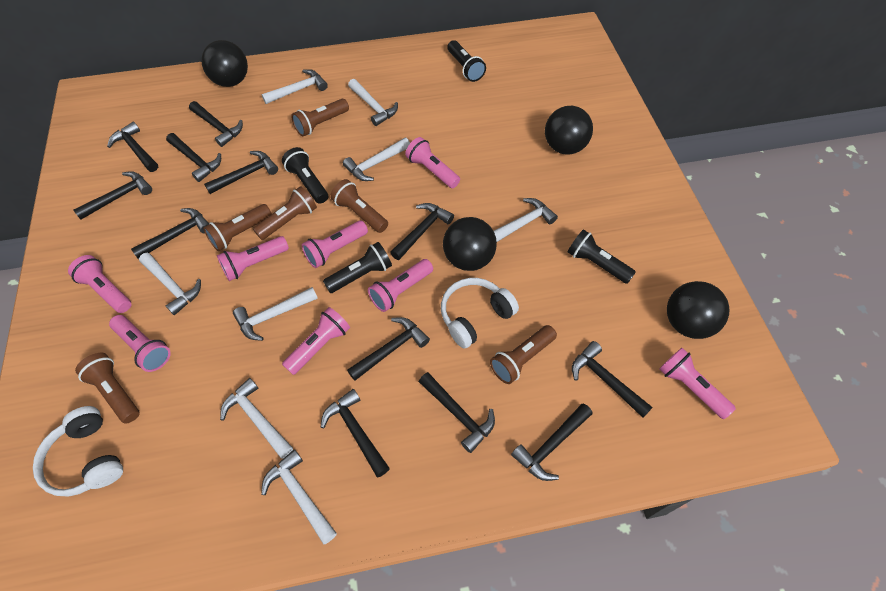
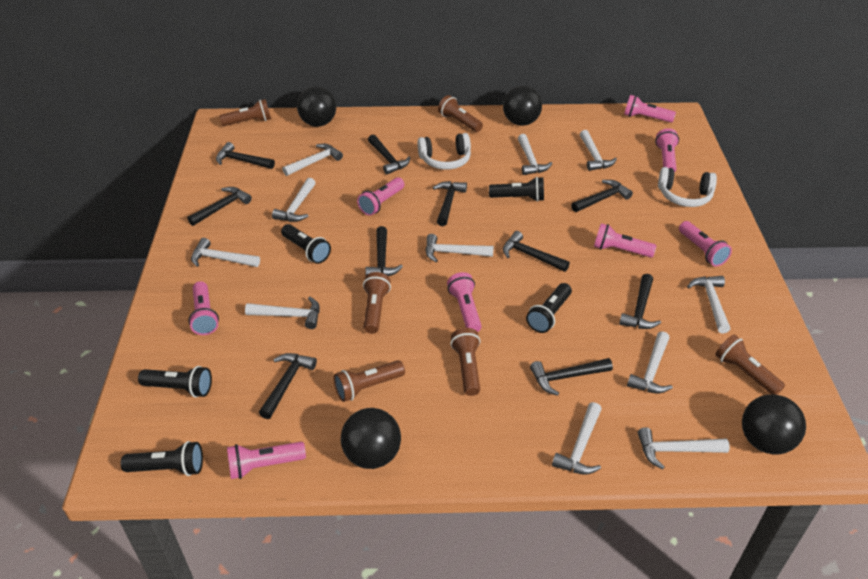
black flashlight: [282,147,328,204] [323,242,392,293] [447,40,486,82] [568,229,636,284] = 4 -> [121,441,203,476] [138,366,212,398] [281,224,331,264] [489,177,544,202] [526,283,572,333] = 5
black hammer: [73,171,152,220] [107,122,158,172] [131,208,209,259] [166,133,221,182] [189,101,243,147] [204,151,278,194] [321,389,390,477] [347,317,430,381] [390,203,454,260] [419,372,495,453] [511,403,593,481] [572,341,653,417] = 12 -> [187,187,252,226] [216,142,275,169] [259,353,317,419] [365,226,403,276] [368,134,411,174] [433,181,467,226] [503,231,570,272] [530,358,613,396] [571,180,633,212] [619,274,661,329] = 10
white hammer: [139,252,201,315] [220,378,293,458] [233,287,318,341] [261,69,328,104] [261,449,337,545] [343,138,410,181] [348,79,398,126] [494,198,558,242] = 8 -> [191,238,260,267] [245,297,320,329] [272,178,316,222] [282,144,343,176] [425,234,494,262] [518,134,553,175] [552,402,602,475] [580,130,617,171] [627,331,673,393] [638,427,730,470] [687,276,730,333] = 11

